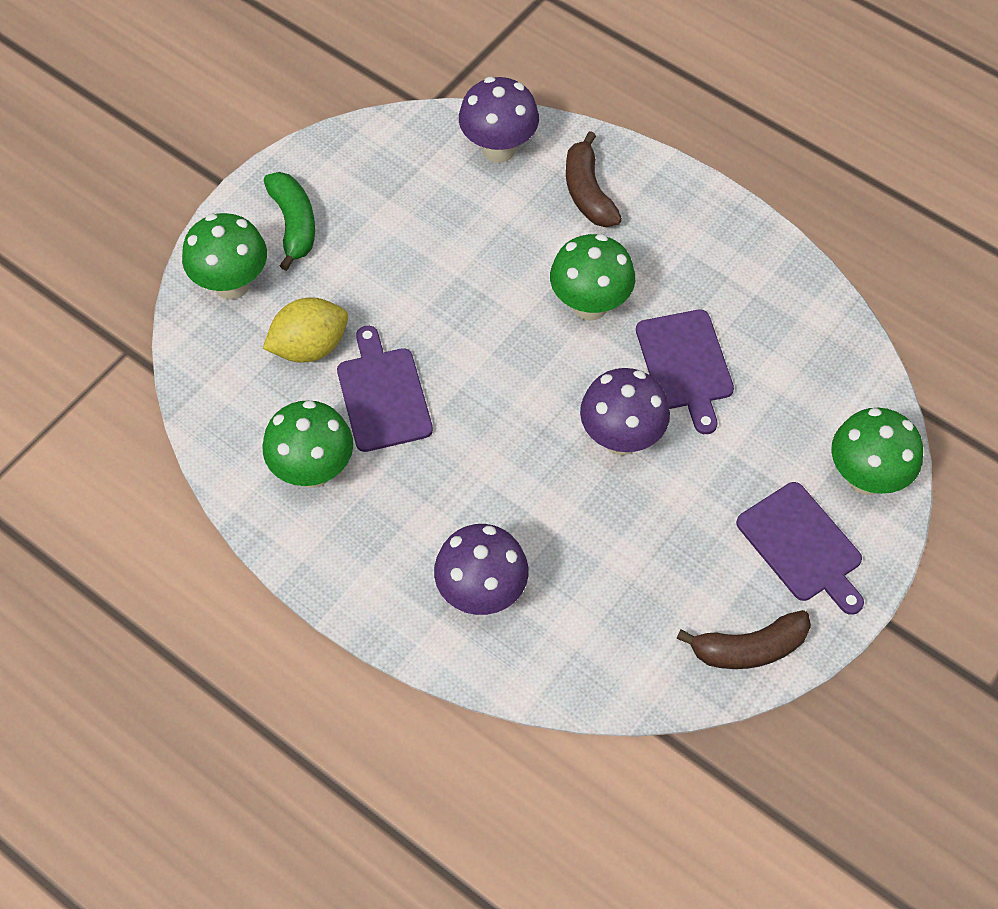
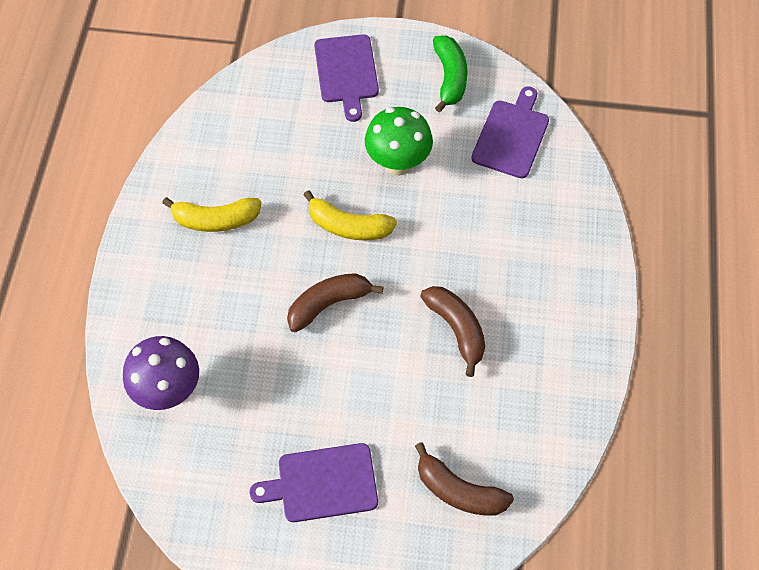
brown banana: [566,131,622,227] [676,610,811,669] = 2 -> [287,273,384,332] [415,442,514,515] [420,286,485,377] = 3
green mushroom: [182,213,267,300] [263,400,353,488] [550,234,635,321] [831,408,923,495] = 4 -> [365,107,433,176] = 1
purple mushroom: [434,524,529,615] [459,77,539,163] [580,368,670,455] = 3 -> [123,336,199,410] = 1
yellow banana: none = 0 -> [162,197,261,232] [303,190,397,241] = 2
yellow lemon: [263,297,348,363] = 1 -> none = 0

